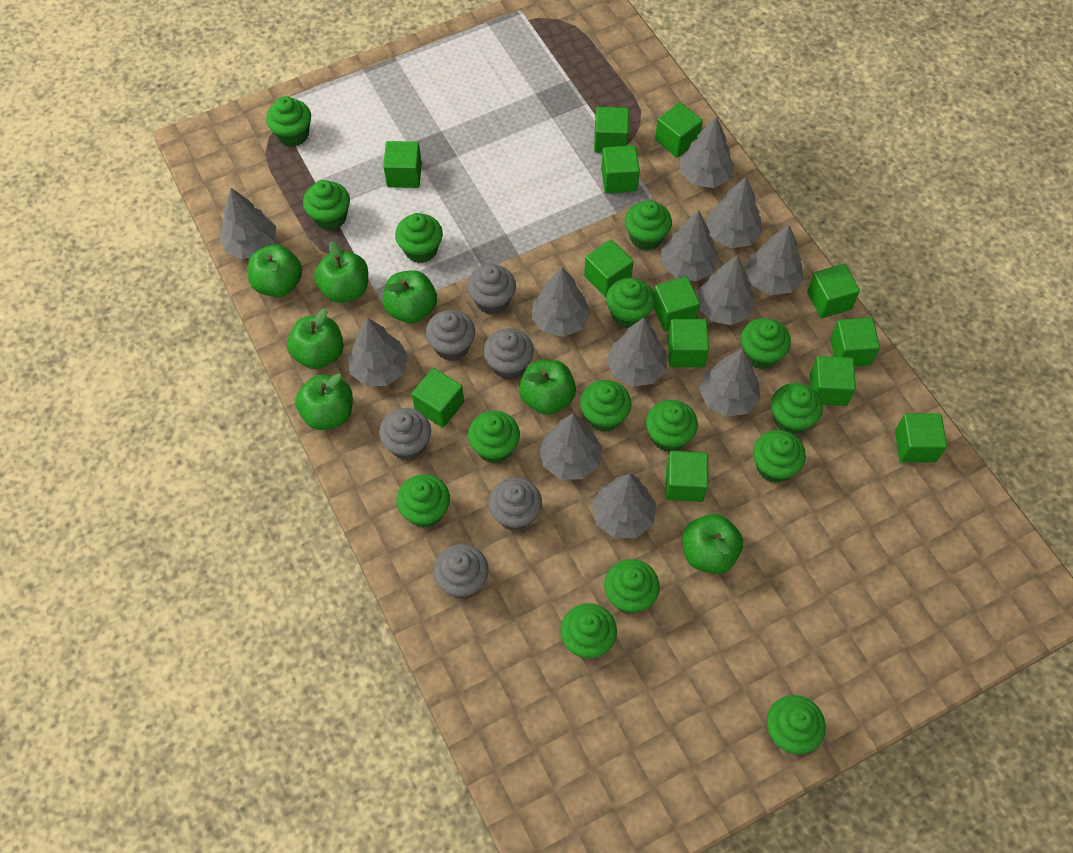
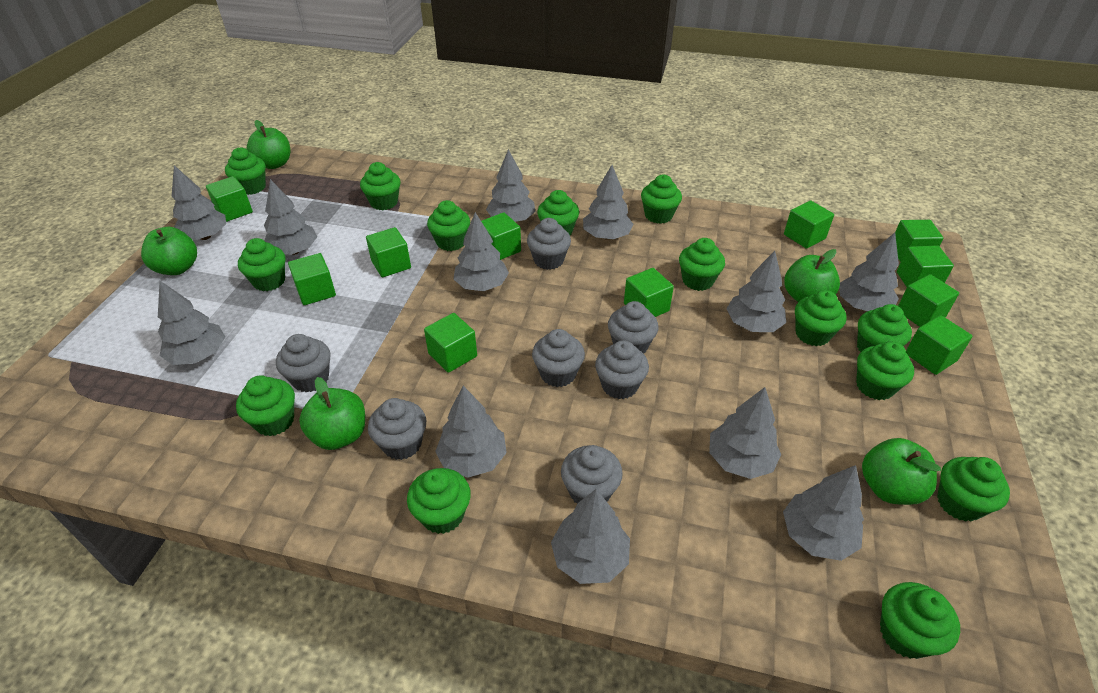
green apple: [248,245,302,297] [287,309,344,370] [295,373,353,430] [314,241,368,303] [383,270,437,323] [519,360,576,415] [683,514,743,574] = 7 -> [141,227,197,275] [247,120,290,169] [299,377,365,450] [785,249,840,302] [862,438,941,505] = 5
green cube: [383,141,422,188] [412,368,464,428] [584,240,634,297] [594,107,629,153] [601,145,640,193] [653,277,700,331] [655,103,703,158] [666,451,708,502] [668,319,709,367] [807,264,860,318] [810,356,856,406] [830,318,880,367] [895,414,947,463] = 13 -> [206,176,253,222] [288,253,336,305] [366,227,411,277] [424,313,477,373] [481,212,521,260] [624,268,674,317] [784,201,834,249] [895,220,943,262] [897,245,954,287] [898,274,959,327] [906,315,973,375] = 11
green cupcake: [266,96,311,147] [303,180,350,230] [395,213,443,263] [397,474,450,528] [468,411,520,463] [561,603,617,659] [580,380,631,432] [604,559,660,614] [606,278,655,329] [625,200,672,251] [646,400,698,452] [741,318,791,369] [753,430,806,483] [767,695,826,754] [771,383,823,435] = 15 -> [225,147,266,195] [236,375,295,436] [238,238,286,291] [360,162,400,210] [407,468,471,534] [427,200,470,251] [537,190,579,235] [641,175,682,224] [679,238,725,291] [795,290,846,346] [856,341,914,400] [857,304,912,352] [880,582,960,659] [937,457,1010,522] = 14
grey cupcake: [379,408,431,460] [426,310,475,361] [433,544,489,598] [467,264,516,315] [484,328,534,380] [488,477,542,531] = 6 -> [276,334,331,392] [368,398,426,460] [527,218,571,270] [532,329,585,387] [561,445,623,504] [595,340,649,399] [608,301,658,354] = 7

